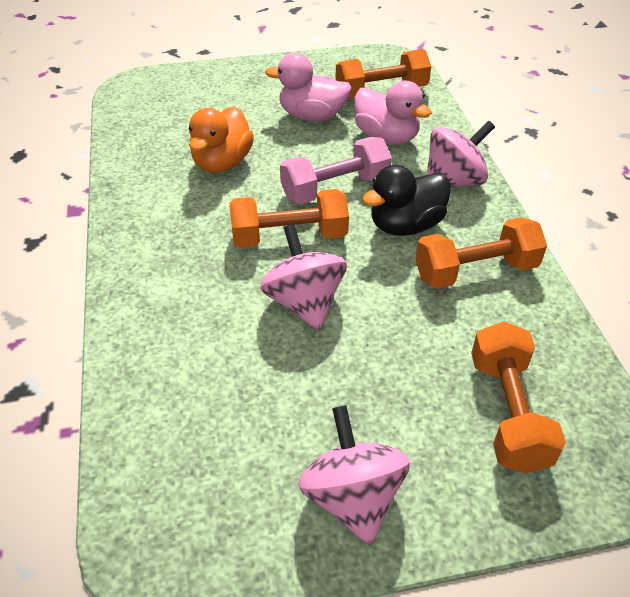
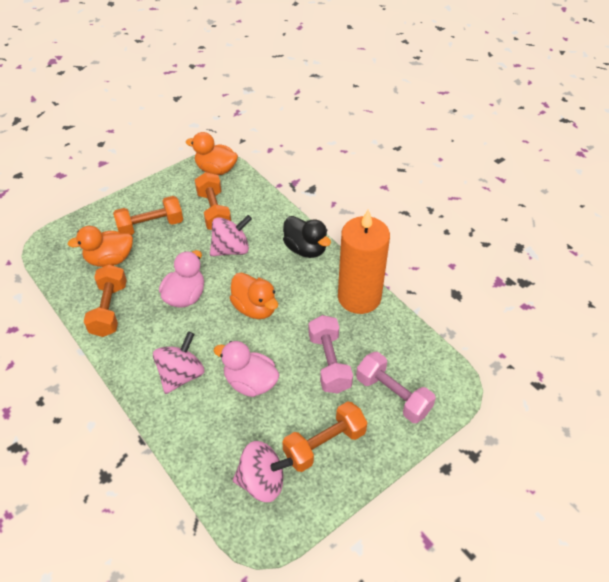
orange candle: none = 0 -> [338,209,390,314] = 1
orange duck: [189,106,254,173] = 1 -> [68,226,133,267] [186,132,238,175] [230,273,278,319] = 3
pink dumbbell: [280,137,392,204] = 1 -> [309,315,353,393] [356,352,436,423] = 2

